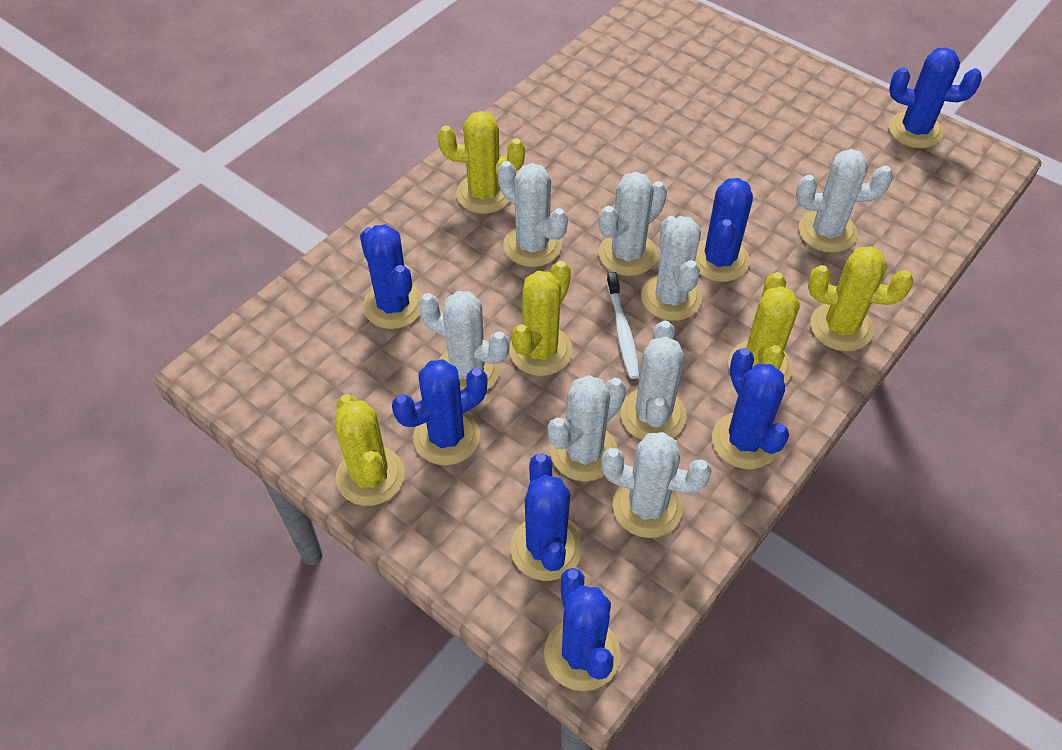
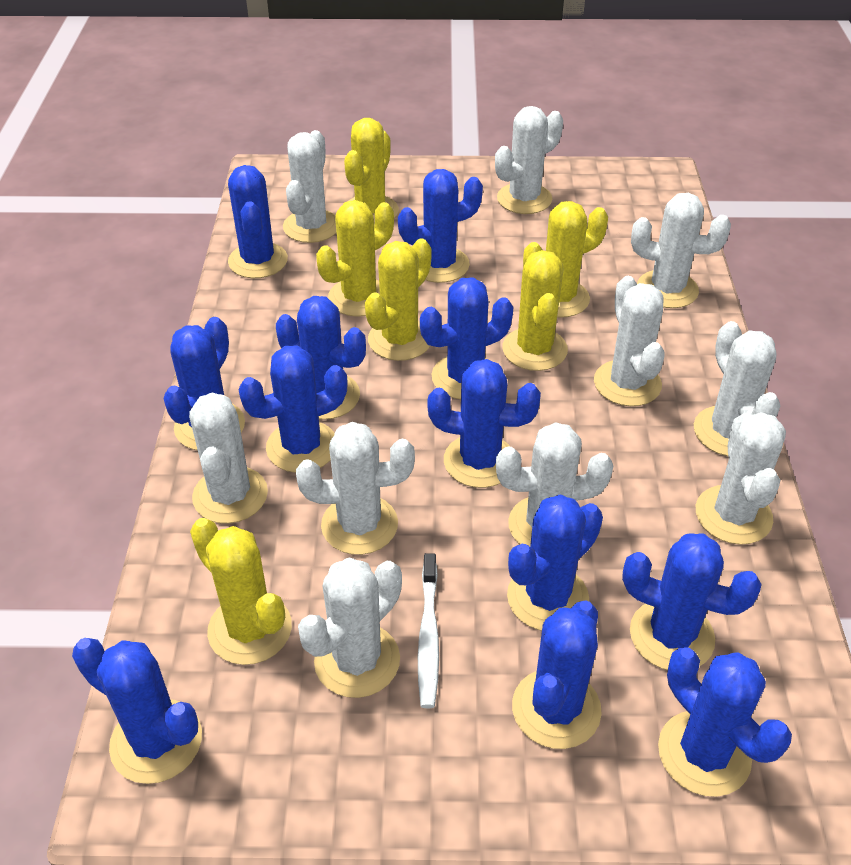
blue cactus: [360,224,423,329] [392,359,488,465] [511,453,582,581] [544,568,621,691] [695,178,753,282] [712,348,789,469] [889,48,982,148] = 7 -> [72,638,202,784] [163,317,245,450] [228,165,288,278] [238,345,348,473] [276,296,366,420] [398,169,483,283] [420,277,513,399] [427,359,541,488] [507,494,603,631] [512,601,602,749] [622,534,762,670] [658,648,792,797] = 12
white cactus: [418,291,510,391] [498,161,568,267] [548,375,626,482] [598,172,667,276] [601,432,712,538] [620,321,687,440] [641,216,702,321] [796,149,893,253] = 8 -> [189,393,268,524] [283,130,336,243] [296,422,415,555] [298,558,402,698] [495,106,563,214] [496,422,613,546] [594,276,665,406] [631,193,731,308] [694,321,780,456] [696,412,786,545] = 10
yellow cactus: [335,394,405,506] [438,111,525,214] [509,261,573,376] [728,272,800,384] [808,246,913,352] = 5 -> [190,518,292,665] [316,200,394,317] [344,118,399,225] [365,239,432,361] [502,250,568,371] [523,201,608,318] = 6

